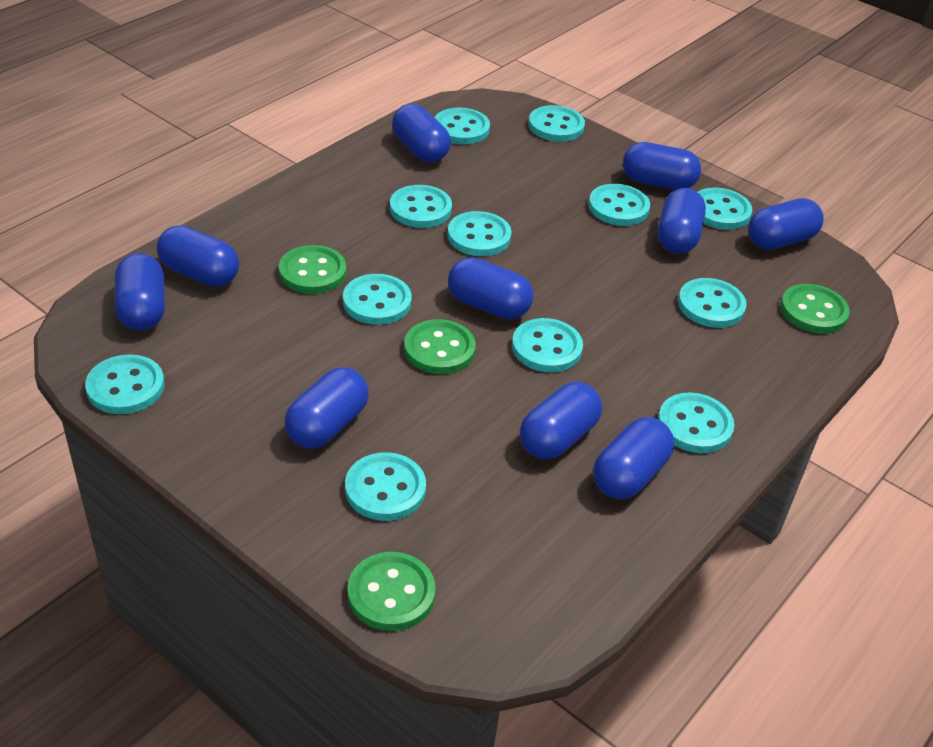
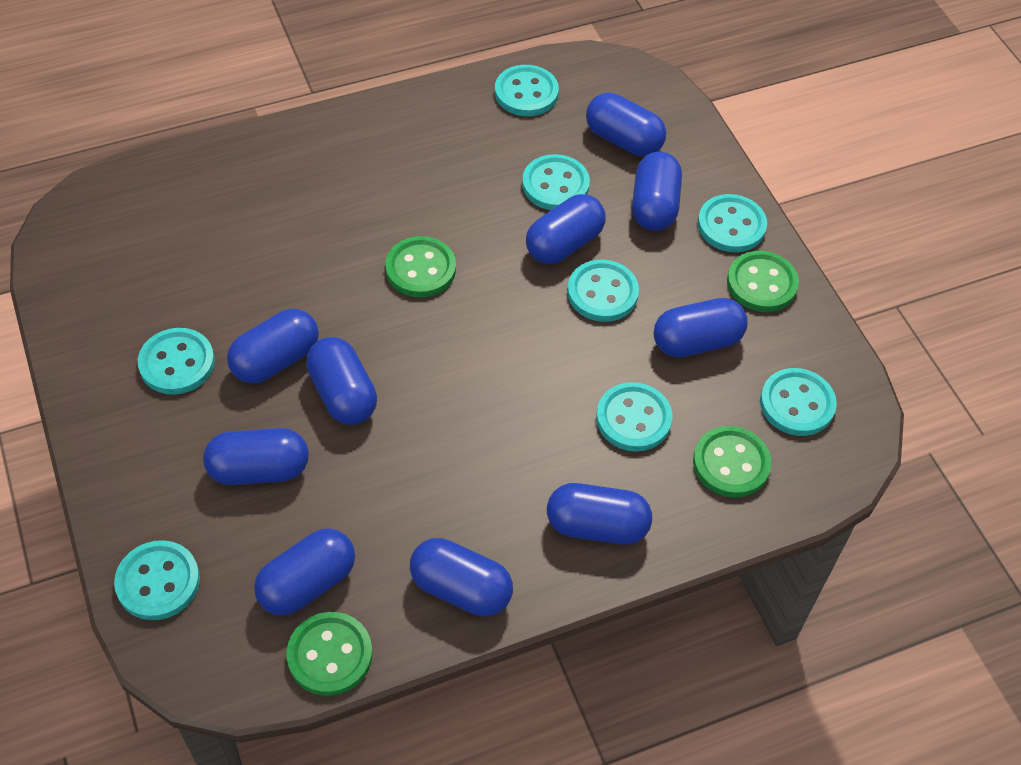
turquoise button: [85,354,164,414] [343,274,412,325] [345,452,426,521] [390,185,452,228] [435,107,490,144] [447,211,511,256] [512,318,583,372] [529,105,585,142] [589,184,650,226] [658,392,734,453] [678,278,747,328] [698,188,752,230] = 12 -> [114,540,200,620] [138,328,215,395] [495,65,559,116] [522,154,590,210] [567,260,639,322] [596,382,673,452] [698,194,767,252] [760,368,837,436] = 8

